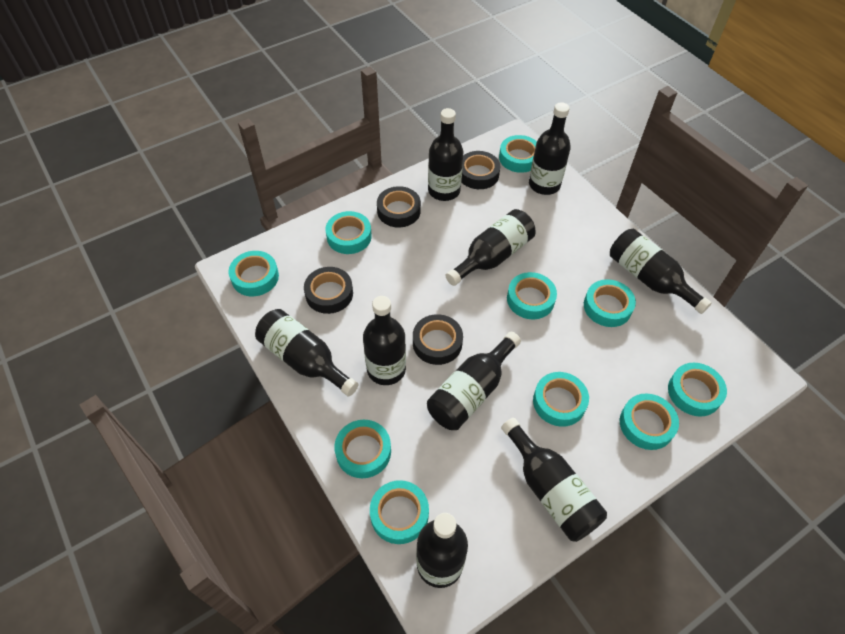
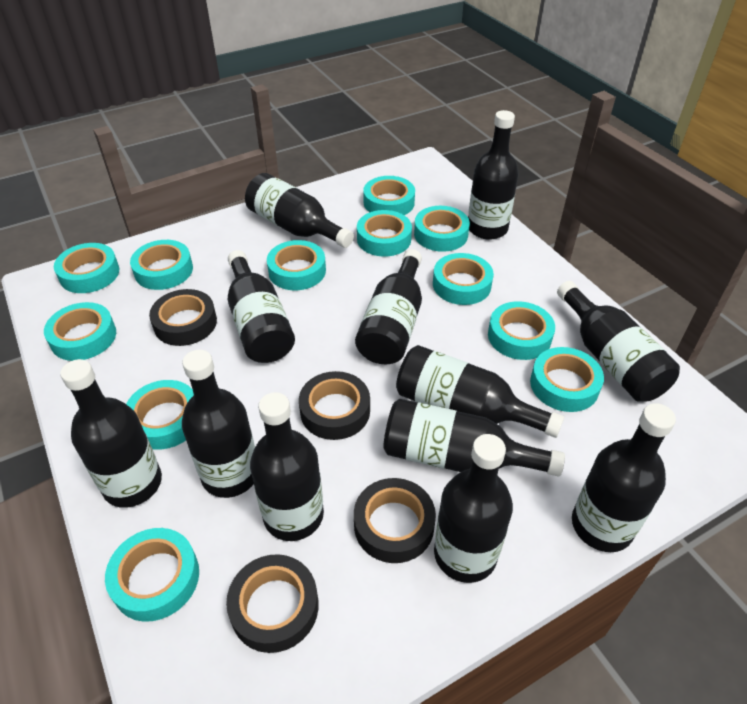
black bottle: [255,309,359,396] [363,296,406,385] [416,513,468,588] [427,332,521,430] [428,108,464,201] [446,209,536,286] [501,418,607,542] [529,102,571,195] [610,229,712,314] = 9 -> [60,359,162,508] [182,350,255,498] [228,250,295,363] [245,173,354,248] [250,392,324,541] [355,249,422,364] [383,399,565,477] [396,345,564,438] [434,434,513,583] [468,110,519,240] [557,281,680,402] [572,403,676,552] = 12
turquoise tape: [228,251,279,296] [325,211,372,254] [334,420,391,478] [370,480,429,544] [499,135,537,173] [507,272,557,319] [533,372,589,427] [584,279,636,327] [620,393,679,450] [668,363,727,417] = 10 -> [44,302,116,361] [54,243,119,293] [105,528,199,622] [126,380,194,450] [130,240,193,290] [267,240,326,290] [357,210,412,257] [363,176,415,215] [414,206,470,252] [433,253,494,305] [488,301,555,360] [530,347,604,412] = 12

